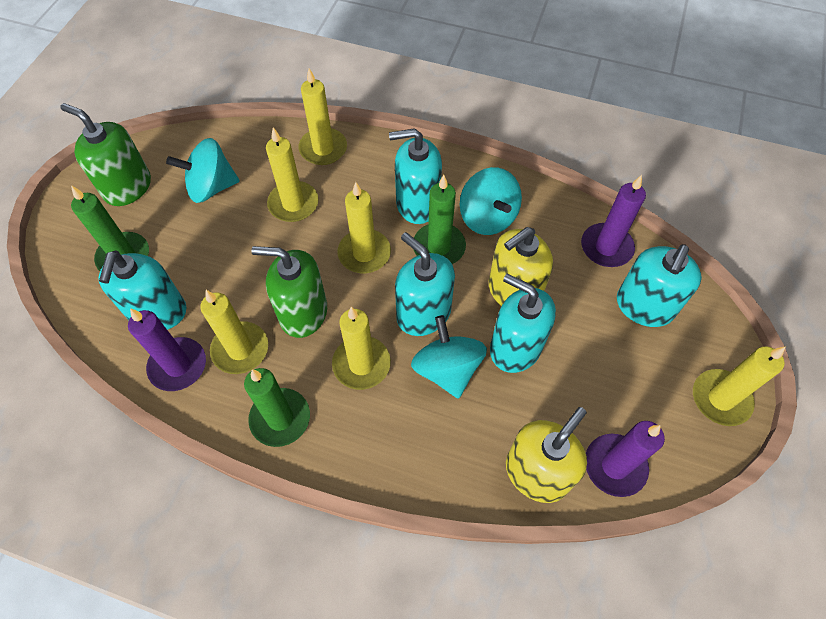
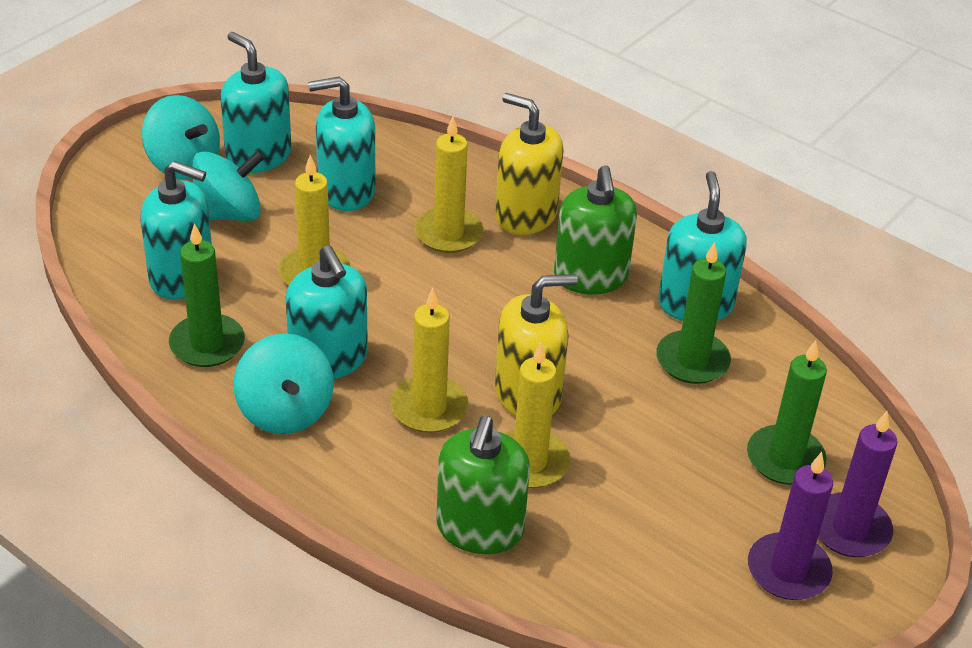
purple candle: [128,308,206,391] [581,175,646,267] [586,421,665,497] = 3 -> [748,452,833,600] [818,411,897,557] = 2
yellow candle: [200,290,268,374] [266,128,318,222] [299,68,347,165] [332,307,391,390] [337,182,391,273] [693,346,786,426] = 6 -> [279,155,350,286] [391,288,468,433] [414,116,483,253] [504,342,570,488] = 4

